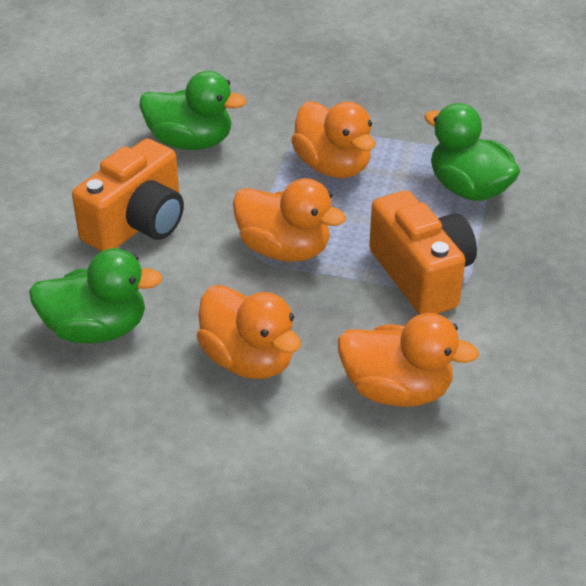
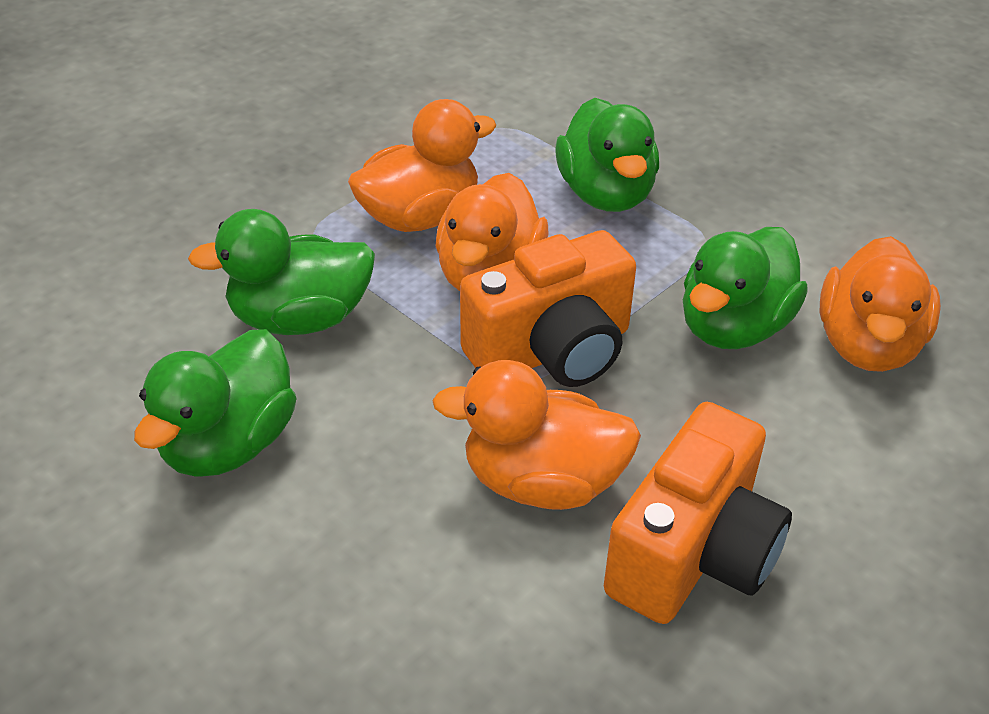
green duck: [29,248,163,344] [139,71,247,150] [424,103,520,201] = 3 -> [134,329,296,477] [188,209,375,335] [555,98,659,212] [683,227,808,349] = 4

